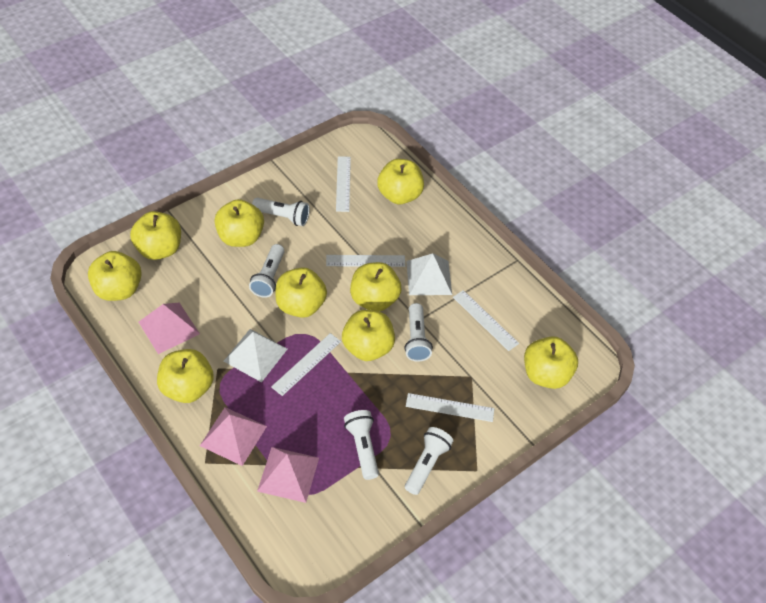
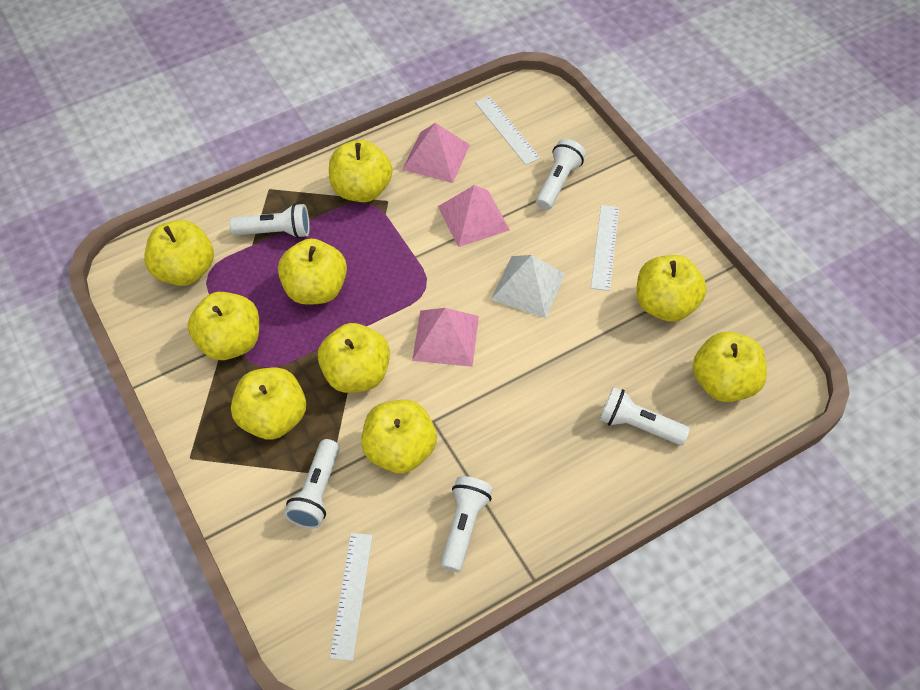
white pyramid: [224,329,287,382] [406,253,452,295] = 2 -> [491,255,565,318] = 1
white ruler: [271,333,341,396] [326,255,405,267] [336,156,351,212] [406,393,494,422] [453,290,519,351] = 5 -> [330,533,372,661] [475,96,540,165] [591,205,619,291] = 3

